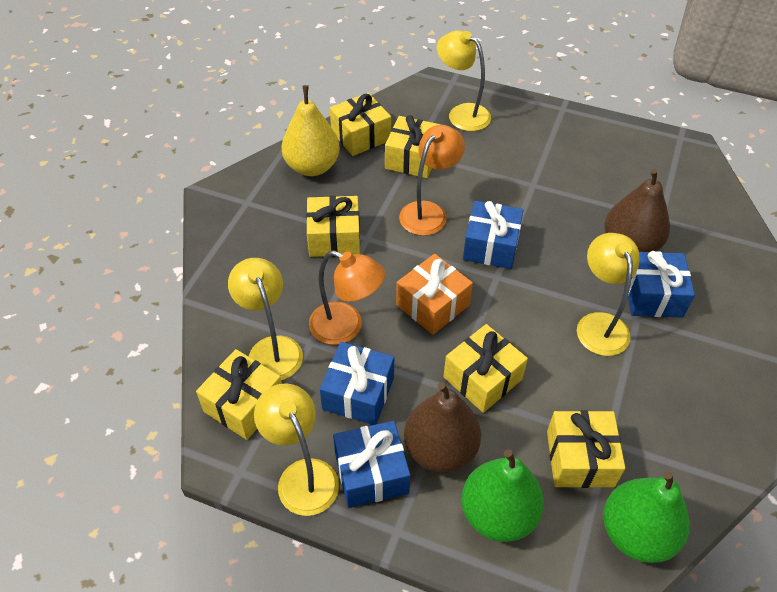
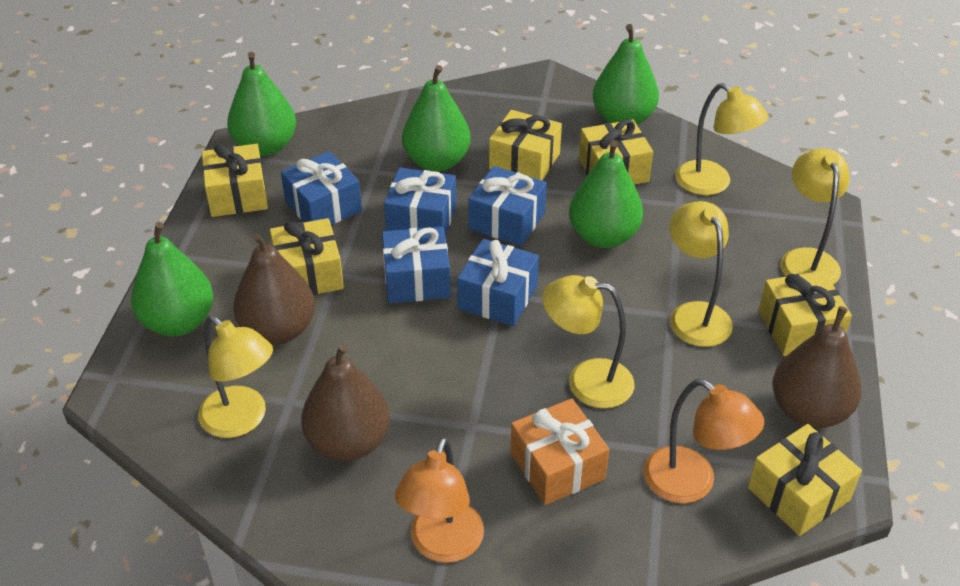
blue gift: [320,342,394,425] [333,421,410,508] [463,201,523,269] [628,251,695,318] = 4 -> [281,151,362,225] [382,226,451,303] [384,167,456,236] [457,239,539,326] [469,166,547,246] = 5
brown pear: [404,382,481,473] [605,168,670,252] = 2 -> [233,233,315,345] [301,344,390,461] [773,306,862,428] = 3
green pear: [461,449,544,542] [603,471,689,563] = 2 -> [131,222,213,336] [227,52,296,156] [402,65,471,172] [569,140,643,248] [593,24,659,125] = 5
yellow lamp: [228,258,303,380] [254,383,339,516] [437,30,491,131] [577,233,640,356] = 4 -> [198,315,273,438] [542,275,634,408] [670,201,733,347] [675,83,768,195] [780,148,850,284] = 5
yellow pear: [281,85,340,176] = 1 -> none = 0

